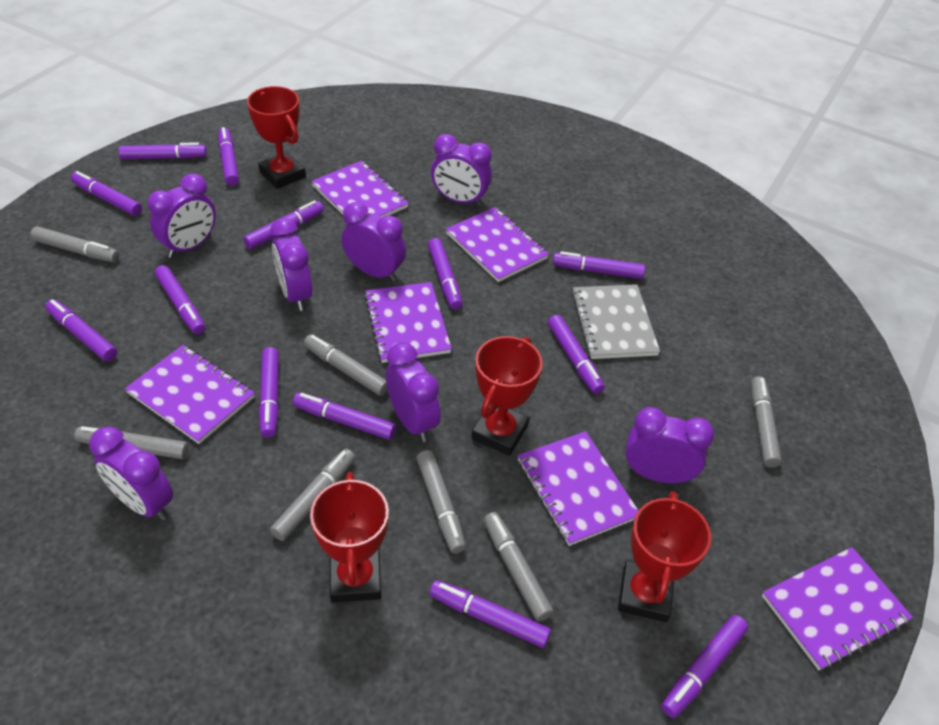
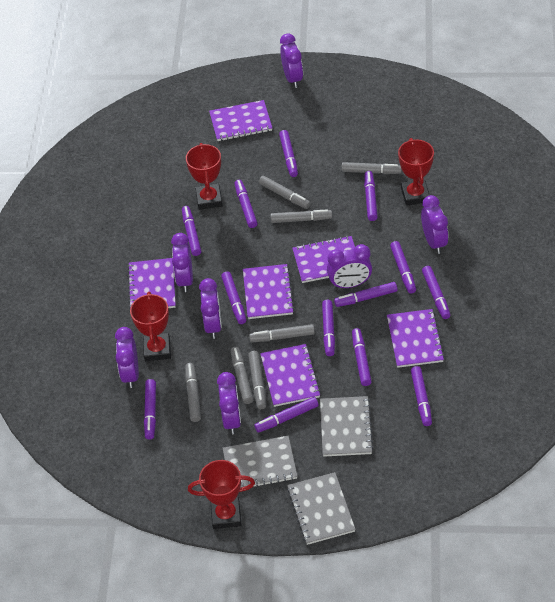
grey notebook: [572,284,660,359] = 1 -> [223,436,298,488] [287,472,356,545] [320,396,374,457] = 3

